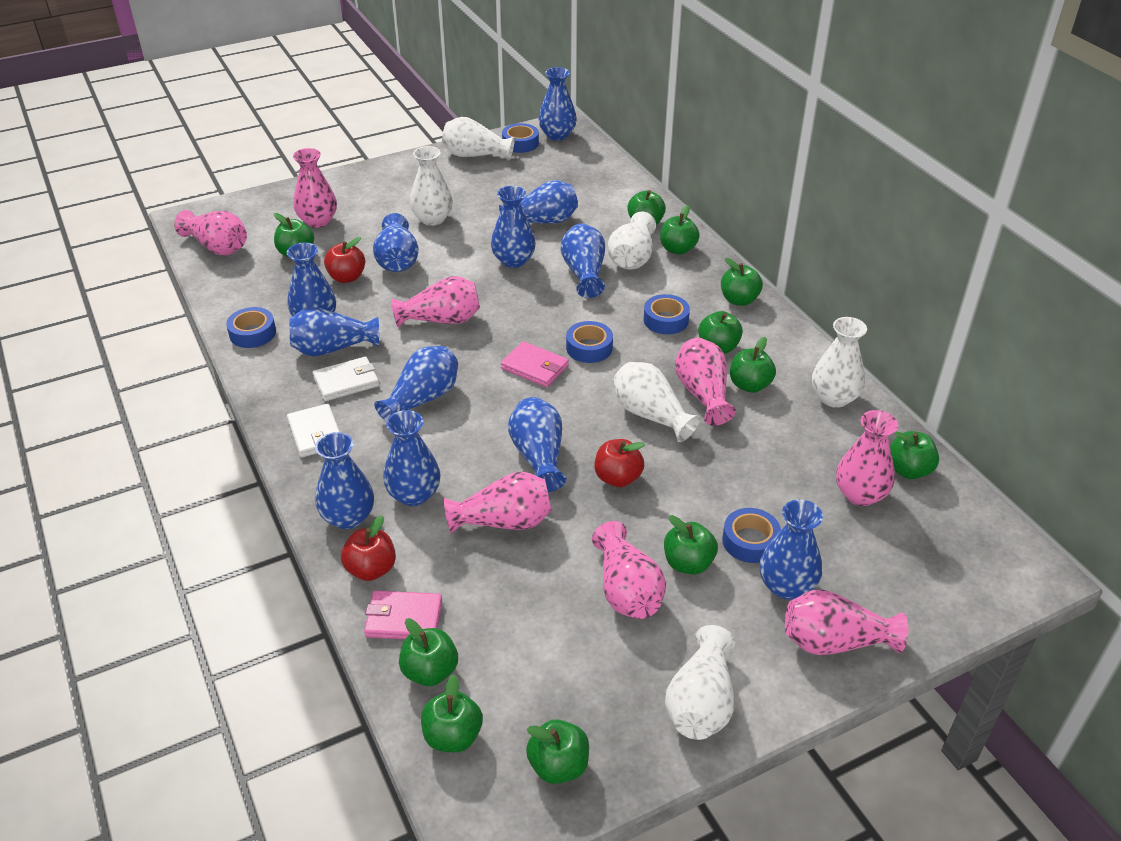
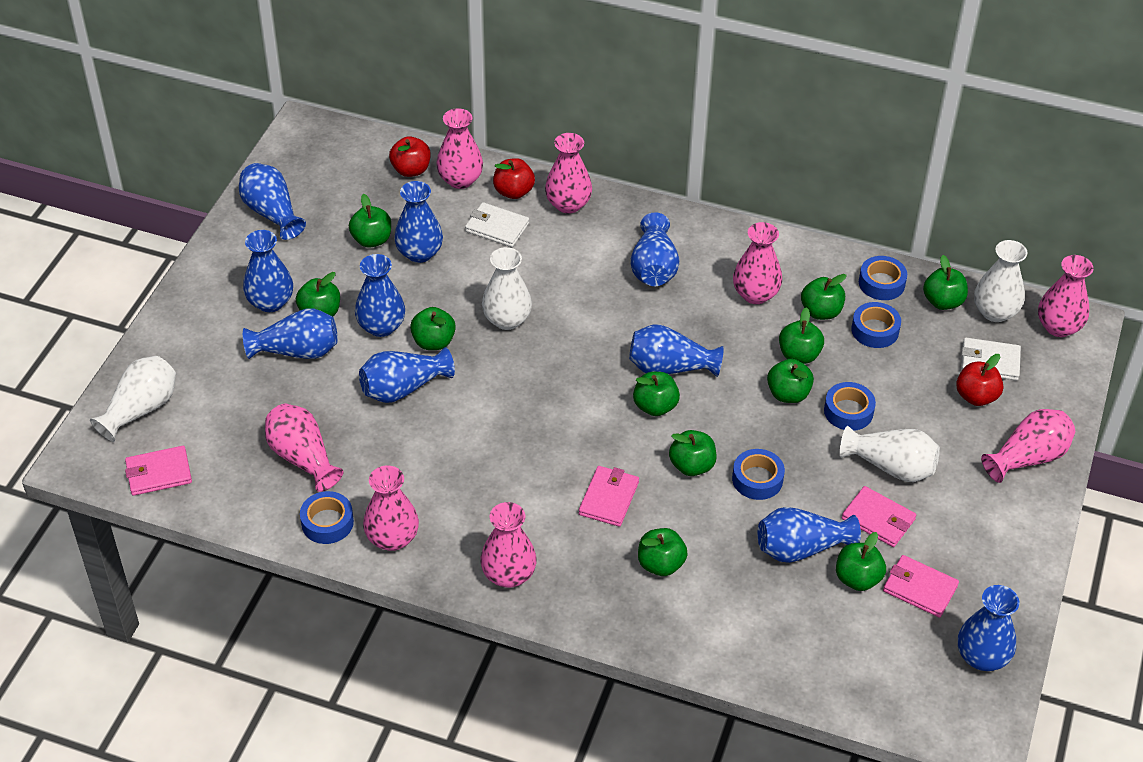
blue vase: [287,243,336,316] [289,307,379,356] [315,432,374,529] [373,213,419,272] [374,346,458,422] [383,410,441,506] [491,186,536,268] [499,180,578,224] [508,397,566,492] [538,67,577,141] [561,224,605,298] [760,499,823,600] = 12 -> [239,163,306,240] [243,230,293,312] [243,308,338,359] [355,254,405,337] [359,347,455,403] [394,181,443,263] [629,324,724,377] [630,213,679,286] [757,507,861,563] [958,585,1019,671] = 10
pink wallet: [364,590,442,639] [501,341,569,387] = 2 -> [125,446,192,496] [579,466,639,527] [842,486,916,547] [883,555,959,618] = 4
white vase: [410,146,453,226] [442,117,515,161] [607,212,656,269] [613,362,701,442] [665,625,735,740] [812,317,867,408] = 6 -> [90,356,176,442] [482,247,532,330] [840,426,940,482] [974,240,1027,322] = 4

